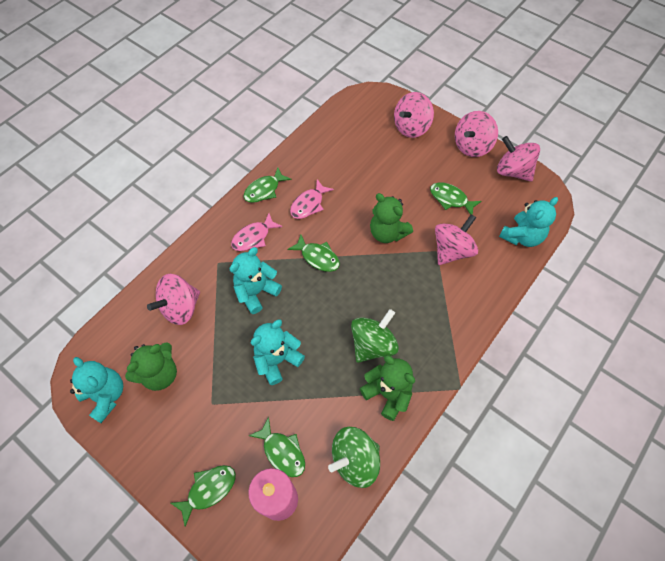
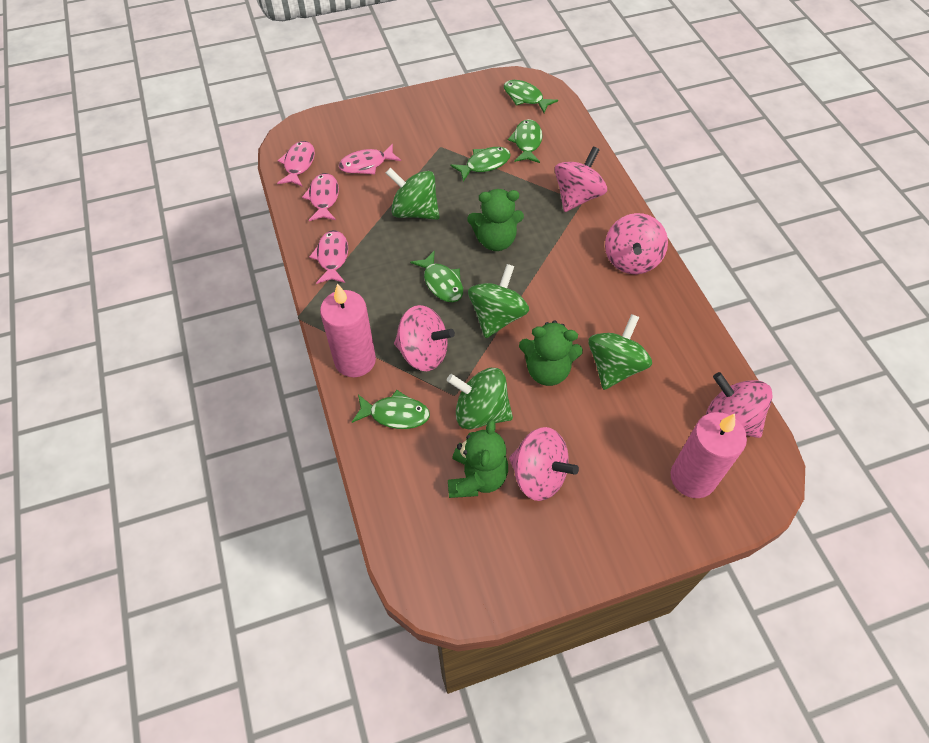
green spinning top: [328,427,380,488] [351,309,399,363] = 2 -> [386,168,440,220] [447,368,513,430] [468,264,529,338] [588,314,652,390] = 4
pink candle: [248,468,298,521] = 1 -> [320,284,376,377] [670,412,747,498] = 2
pink fish: [231,213,283,251] [290,179,334,219] = 2 -> [277,141,315,187] [302,173,339,221] [309,230,348,284] [339,144,401,174] = 4
turquoise teddy bear: [70,357,123,423] [230,247,282,314] [251,320,305,385] [499,197,558,247] = 4 -> none = 0

